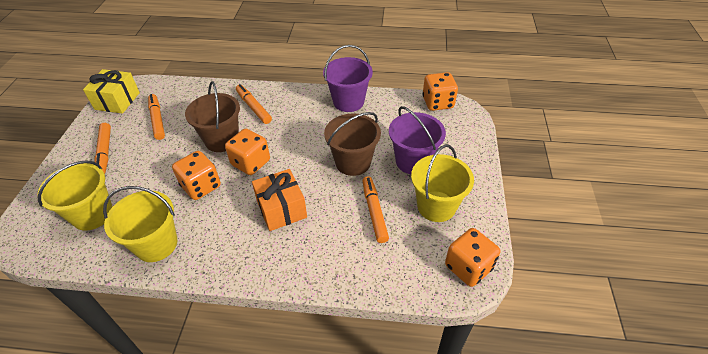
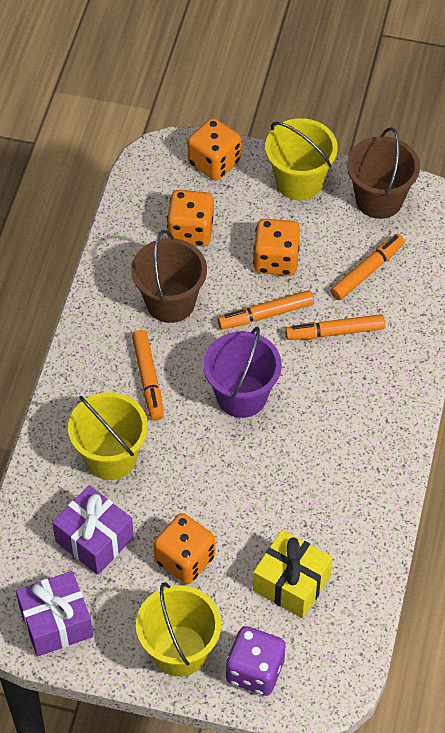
orange gift: [252,169,307,231] = 1 -> none = 0
purple bucket: [323,45,373,112] [389,106,446,174] = 2 -> [203,327,282,418] = 1
purple dice: none = 0 -> [226,626,286,696] = 1
purple gift: none = 0 -> [16,571,93,657] [52,485,134,575] = 2

